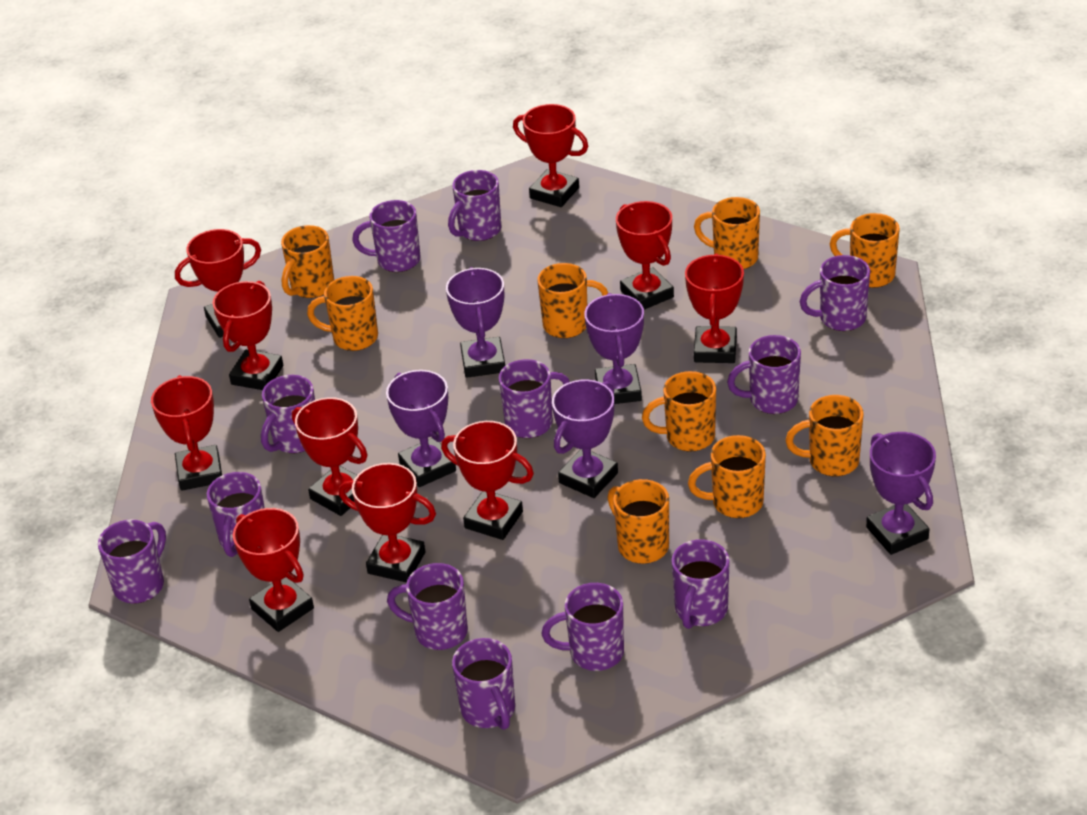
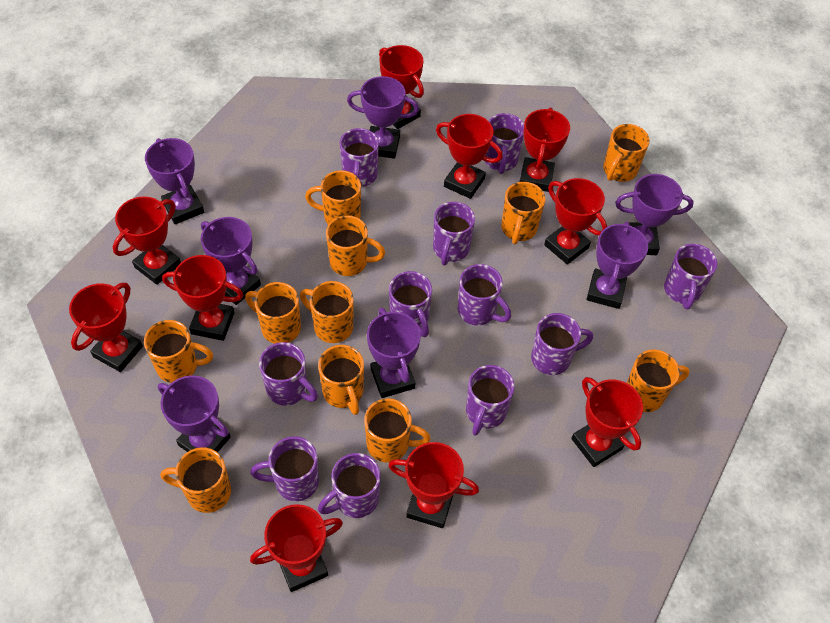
orange mug: [281,225,334,298] [307,276,378,351] [538,263,608,338] [608,479,669,564] [642,371,716,451] [688,435,766,518] [694,197,760,269] [786,395,864,476] [830,213,900,288] = 9 -> [144,320,213,383] [161,447,231,513] [245,282,301,344] [300,281,354,343] [305,170,361,224] [318,345,364,415] [326,215,385,276] [364,398,431,463] [501,182,546,244] [603,124,650,182] [626,349,690,412] = 11
purple mug: [98,520,166,604] [207,472,265,557] [261,375,315,453] [352,200,421,272] [387,563,468,650] [448,170,501,241] [452,638,515,730] [498,359,570,438] [542,583,624,671] [672,539,730,629] [727,335,801,414] [799,255,870,331] = 12 -> [250,436,319,501] [259,342,318,406] [318,453,381,518] [340,128,379,187] [389,271,432,337] [433,202,475,265] [458,264,511,326] [466,365,515,436] [485,113,524,174] [531,313,593,375] [664,244,717,310] = 11
purple trophy: [386,370,456,487] [446,267,505,378] [552,380,618,498] [584,293,644,404] [866,432,936,555] = 5 -> [145,138,204,224] [158,375,231,452] [201,217,261,305] [347,76,419,159] [367,307,421,398] [587,221,648,309] [615,174,694,255] = 7

